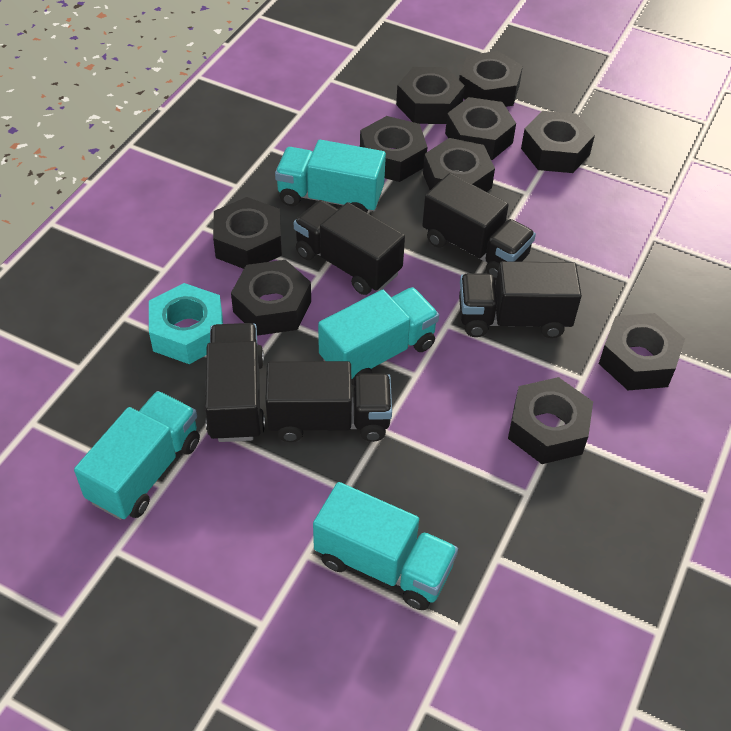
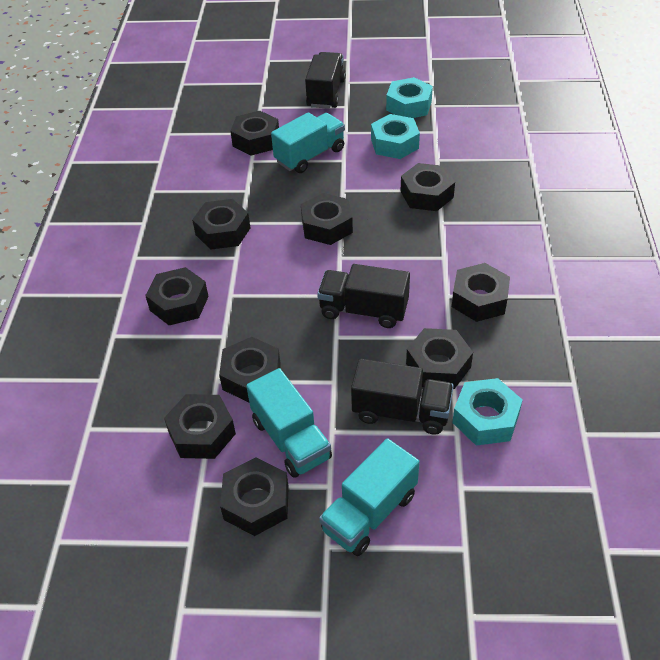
black truck: [205,323,265,442] [265,361,392,442] [294,200,405,295] [422,173,536,280] [459,261,582,338] = 5 -> [305,52,346,109] [317,264,410,328] [351,359,454,435] = 3
turquoise nut: [149,283,223,364] = 1 -> [371,114,420,159] [386,77,433,118] [452,378,523,446] = 3
turquoise truck: [74,391,200,520] [275,140,386,213] [313,482,458,610] [318,287,439,386] = 4 -> [246,368,332,478] [271,112,345,173] [319,438,420,556] = 3

